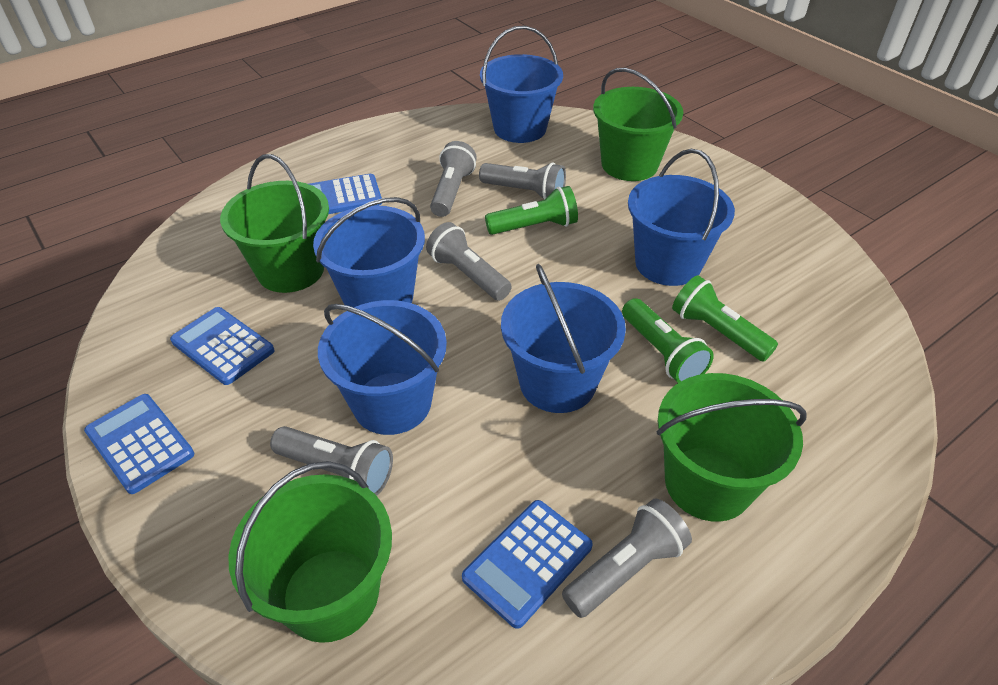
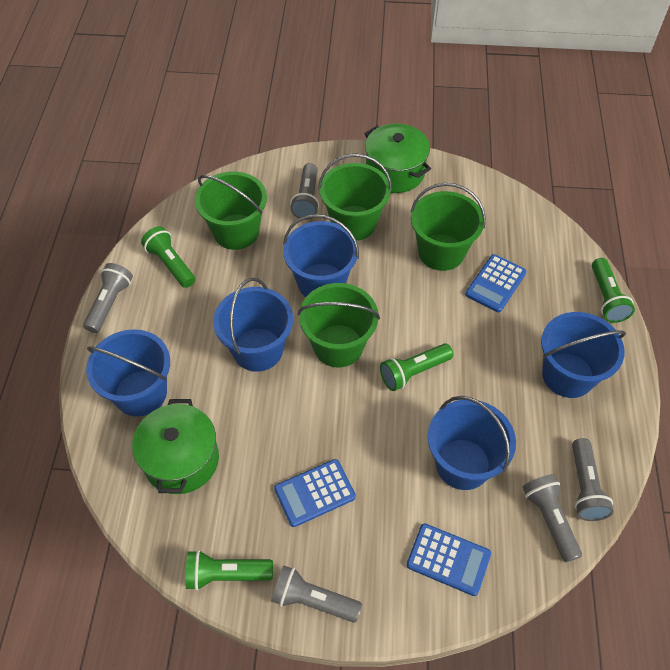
blue calculator: [84,394,194,494] [170,307,275,385] [309,174,382,214] [462,500,593,629] = 4 -> [274,459,356,527] [406,523,491,596] [465,254,527,313] = 3
green flashlight: [485,186,578,235] [622,298,714,383] [672,275,778,362] = 3 -> [141,226,195,288] [186,550,273,591] [380,343,453,391] [592,258,635,323] = 4
green pot: none = 0 -> [132,399,219,494] [364,123,431,193] = 2

